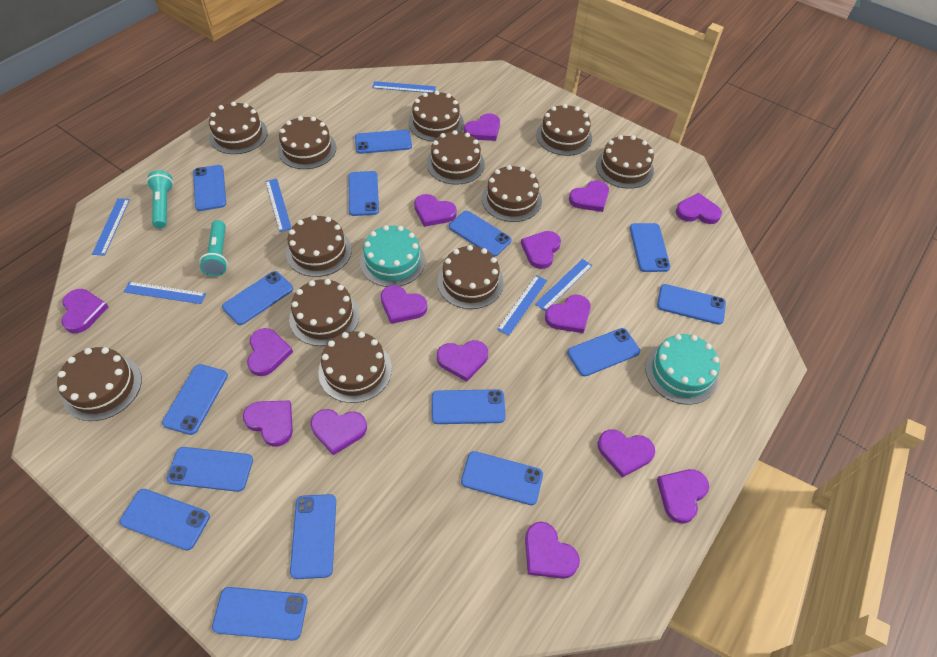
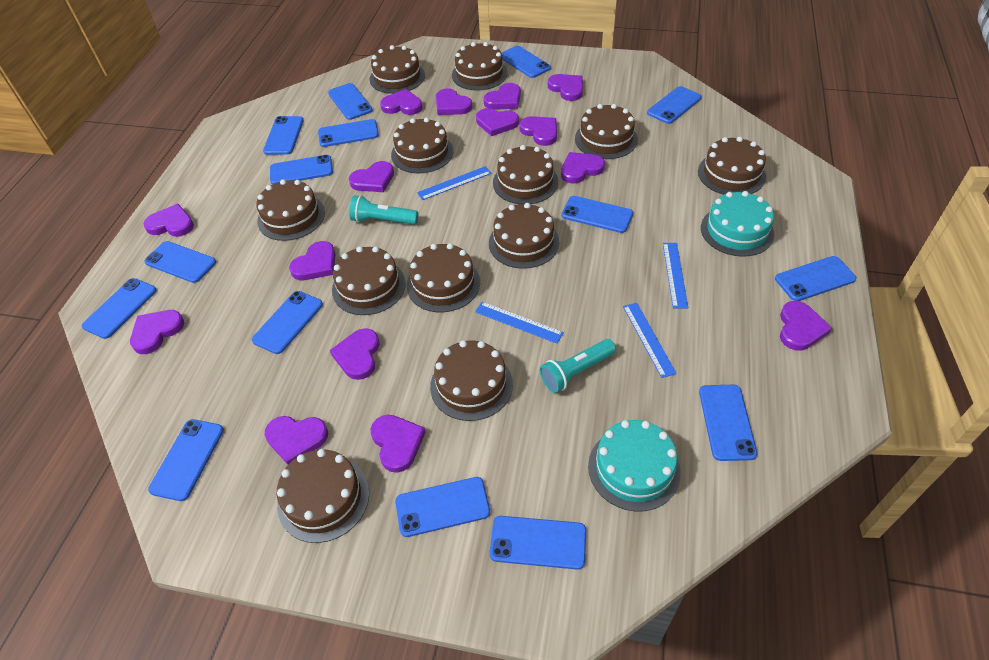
blue ruler: [92,198,130,256] [124,281,206,304] [265,179,291,232] [372,81,436,93] [497,275,547,336] [535,259,593,311] = 6 -> [417,166,492,200] [475,302,564,344] [623,303,677,378] [663,243,688,308] = 4

